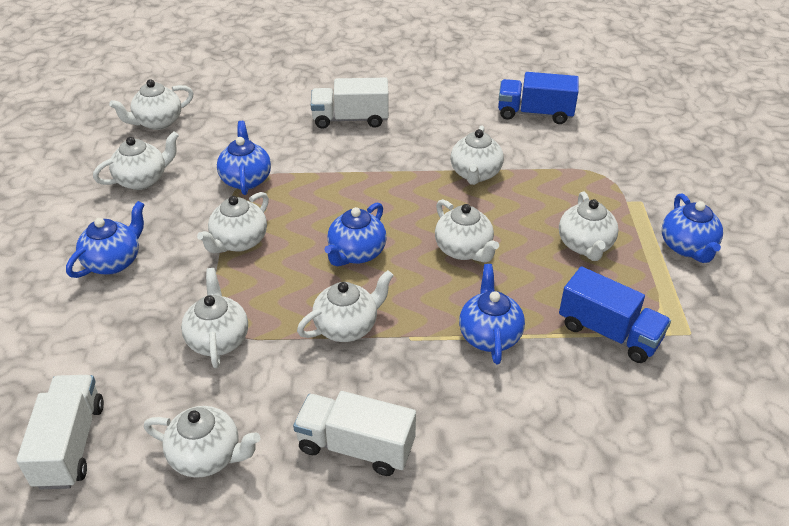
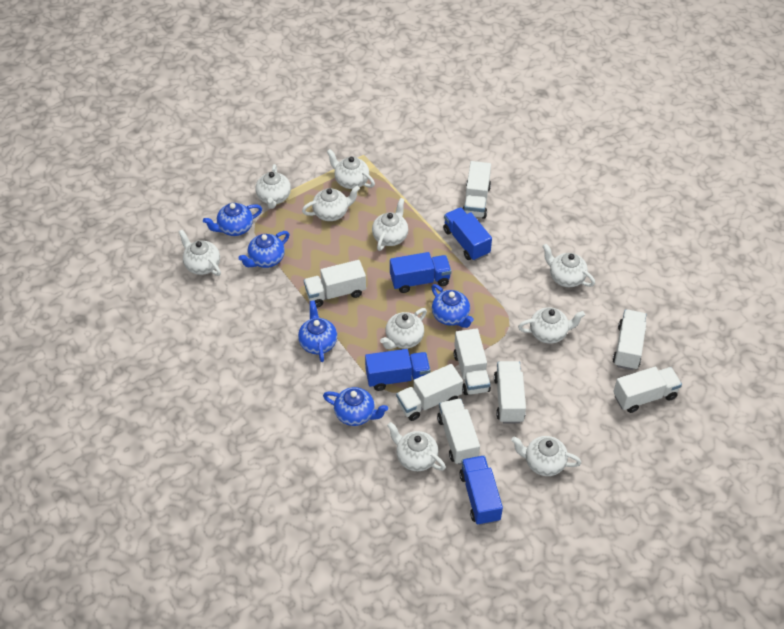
blue truck: [498,72,579,124] [559,266,671,363] = 2 -> [365,349,430,391] [390,252,451,293] [443,207,492,261] [459,456,503,525] = 4
white teapot: [93,131,179,190] [109,79,194,130] [144,406,260,478] [181,268,248,368] [197,192,269,253] [297,270,394,342] [435,199,499,262] [450,126,504,185] [559,192,619,261] = 9 -> [179,230,221,276] [255,164,291,209] [302,186,360,221] [327,149,375,189] [372,198,408,251] [380,308,427,349] [387,422,446,471] [511,436,581,476] [518,307,585,344] [542,244,595,287] = 10
white truck: [16,375,104,490] [293,391,416,476] [311,78,389,129] = 3 -> [304,260,366,308] [396,364,463,421] [437,398,480,465] [454,328,491,395] [462,161,491,219] [494,361,526,423] [613,309,646,370] [613,367,682,413] = 8

